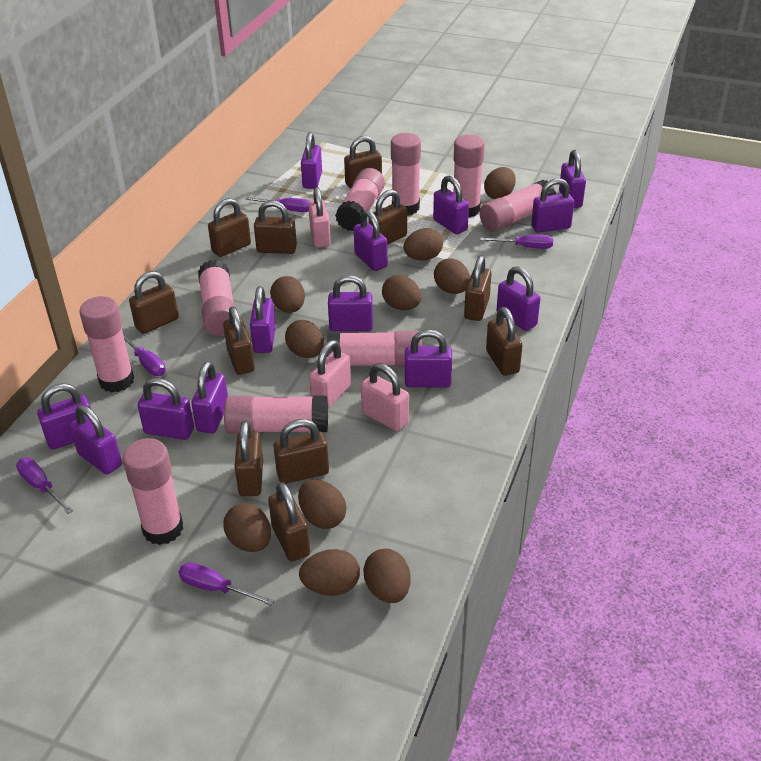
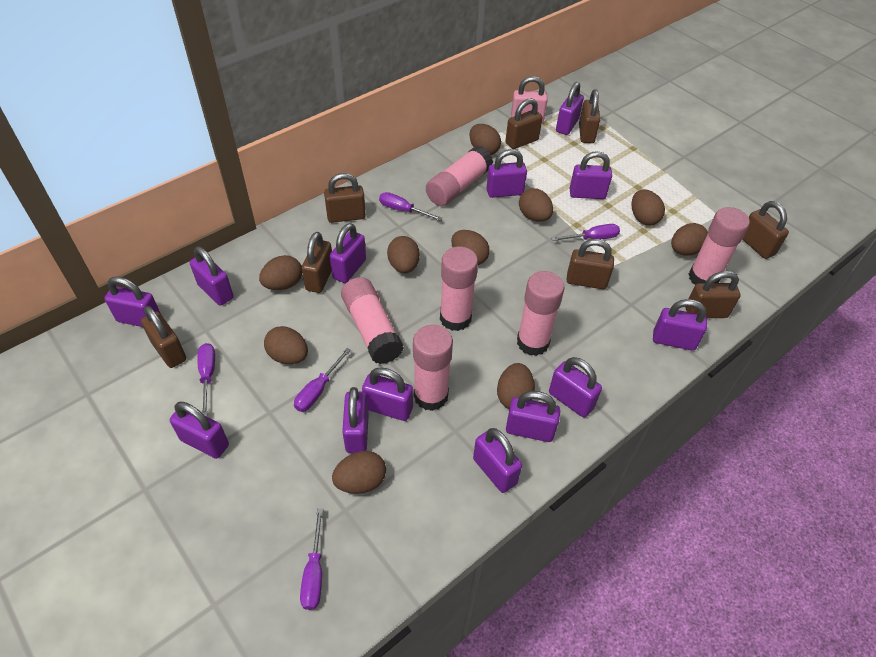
brown padlock: [129,271,179,334] [208,198,251,257] [223,306,255,375] [234,421,263,496] [254,200,297,254] [268,482,310,562] [273,419,329,484] [344,136,382,189] [369,189,407,245] [464,256,492,321] [486,307,523,376] = 11 -> [141,306,186,368] [302,232,332,293] [324,173,366,223] [505,98,543,149] [567,239,614,289] [579,90,600,143] [685,271,740,318] [742,201,789,259] = 8
pink glue stick: [79,296,134,393] [122,438,183,545] [198,260,235,336] [224,396,328,434] [327,331,422,366] [335,168,385,231] [391,133,421,216] [453,135,485,218] [480,180,556,232] = 9 -> [341,277,404,364] [413,325,453,411] [426,146,493,206] [440,247,478,331] [517,271,565,356] [689,207,750,285] = 6
pink padlock: [308,187,331,248] [309,340,351,409] [361,363,409,431] = 3 -> [511,76,548,122] = 1

